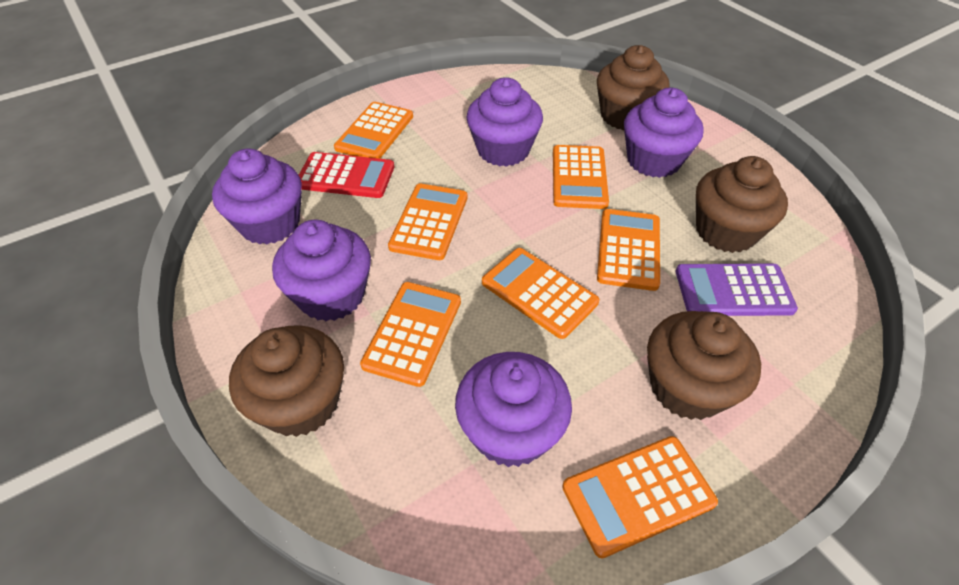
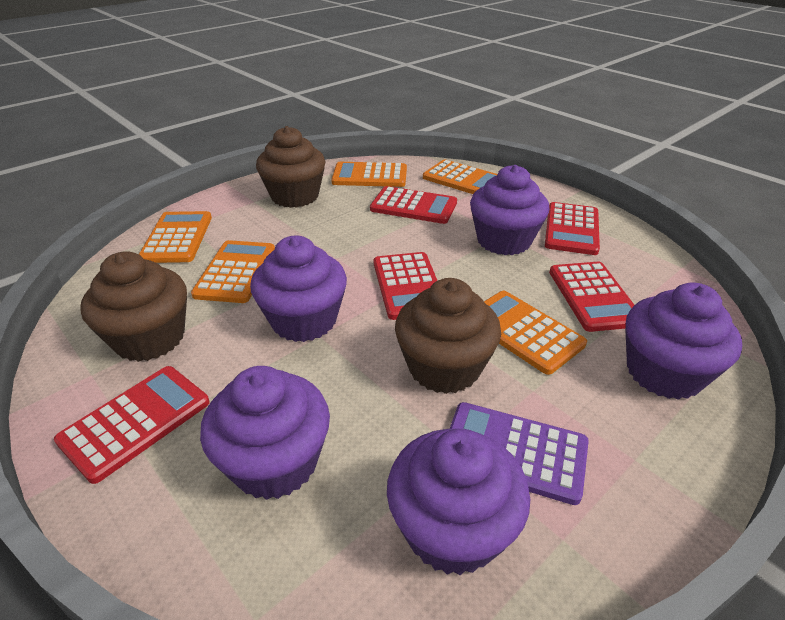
brown cupcake: [229,326,344,437] [597,45,670,130] [647,311,761,420] [696,156,788,253] = 4 -> [80,251,187,362] [256,126,326,208] [395,278,501,394] = 3
orange calculator: [334,102,413,159] [360,282,461,387] [388,183,468,260] [482,248,599,339] [553,145,609,209] [562,436,718,558] [597,209,660,291] = 7 -> [139,211,212,263] [191,240,275,303] [331,162,407,187] [423,159,497,194] [484,291,587,375] = 5
red calculator: [299,152,394,198] = 1 -> [54,366,210,484] [370,186,457,224] [374,252,437,320] [545,202,600,255] [549,262,634,332] = 5

